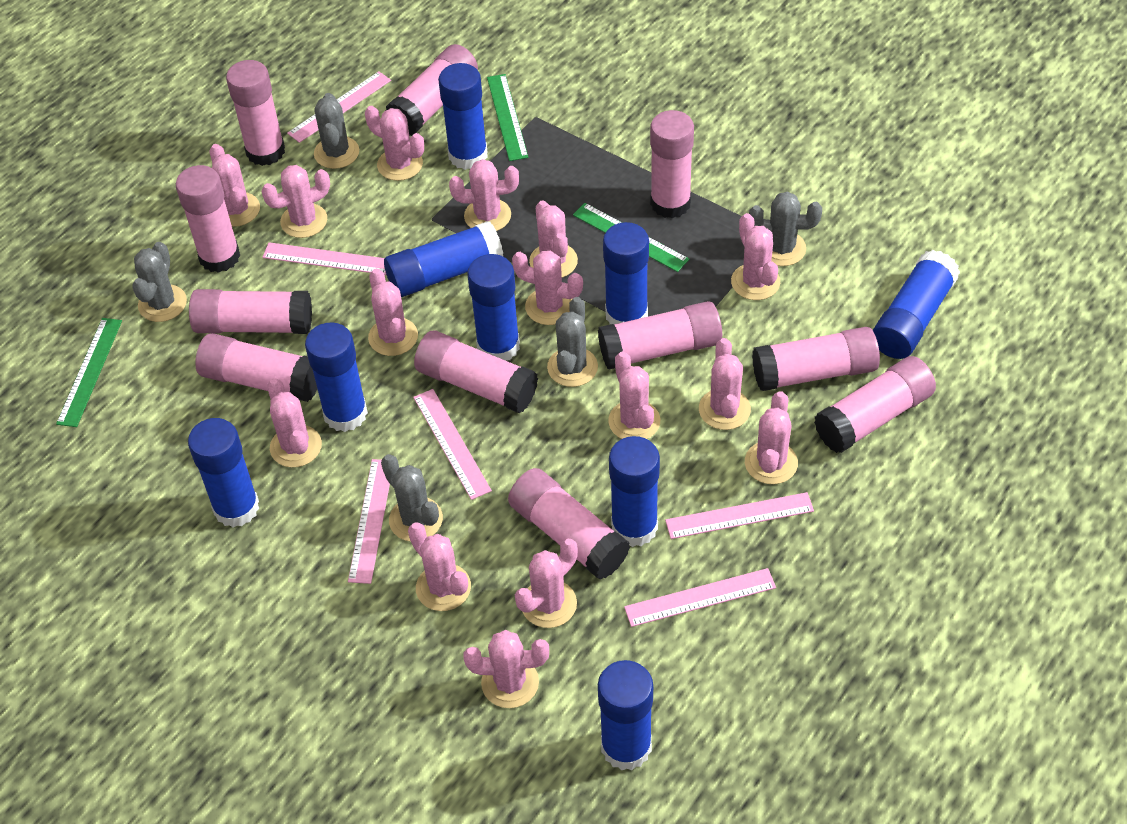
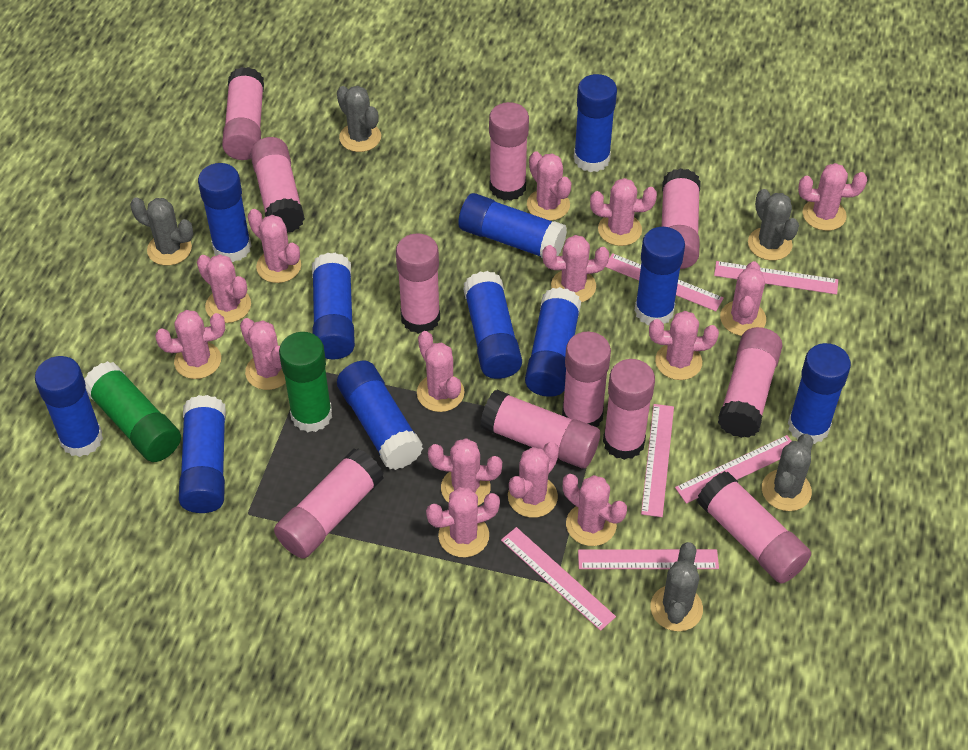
blue glue stick: [188,418,259,527] [305,322,368,432] [384,221,503,297] [438,63,488,170] [467,254,520,361] [598,660,653,770] [603,222,649,324] [609,436,660,547] [873,250,960,359] = 9 -> [35,356,103,457] [179,395,226,513] [198,163,251,262] [312,253,355,360] [337,361,423,470] [458,193,567,258] [463,271,522,379] [525,287,581,397] [574,74,617,172] [634,227,685,325] [788,343,851,444] = 11
green glue stick: none = 0 -> [84,361,181,462] [279,332,332,432] = 2
green ruler: [56,318,122,427] [487,74,528,161] [573,203,689,272] = 3 -> none = 0

